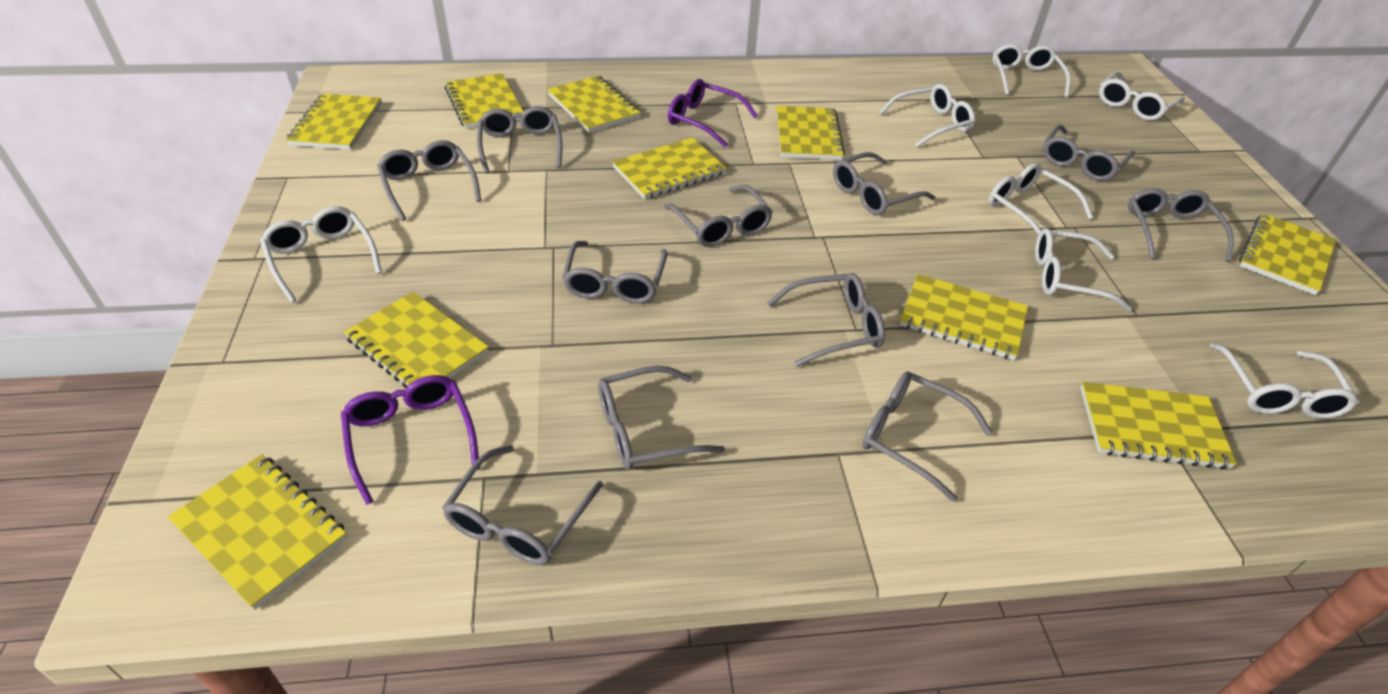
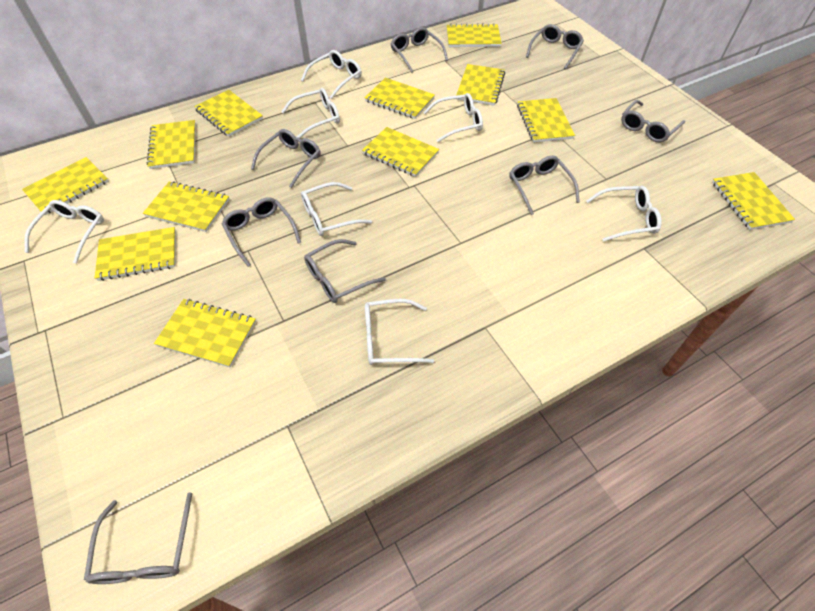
grey glasses: [377,140,481,221] [442,445,603,565] [477,106,563,174] [562,241,668,304] [598,366,725,470] [664,185,773,247] [767,273,885,367] [833,152,935,215] [862,372,992,502] [1043,125,1135,181] [1128,188,1234,262] = 11 -> [84,492,192,584] [222,197,301,267] [251,129,321,188] [304,239,386,303] [391,27,448,73] [509,155,580,215] [526,24,584,70] [621,100,685,142] = 8
purple glasses: [341,375,480,505] [668,79,758,147] = 2 -> none = 0
yellow notebook: [168,454,347,610] [286,94,382,150] [344,292,489,388] [445,73,524,129] [547,76,641,133] [612,137,726,199] [776,106,845,160] [900,274,1028,360] [1080,382,1237,470] [1239,213,1336,295] = 10 -> [22,157,109,215] [95,227,176,281] [143,181,230,232] [147,120,196,169] [154,299,256,367] [194,90,263,137] [362,127,439,177] [365,78,435,119] [447,23,502,47] [456,64,505,106] [517,98,575,142] [712,172,795,230] = 12

